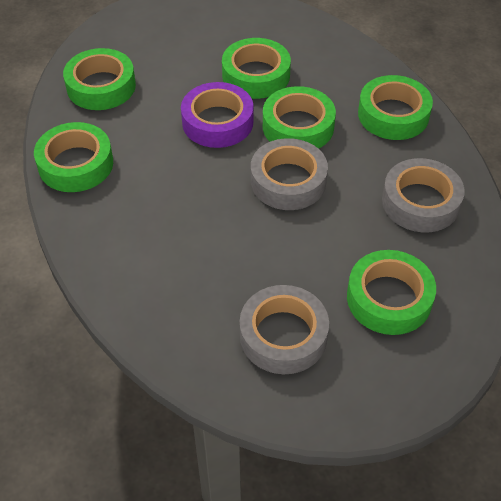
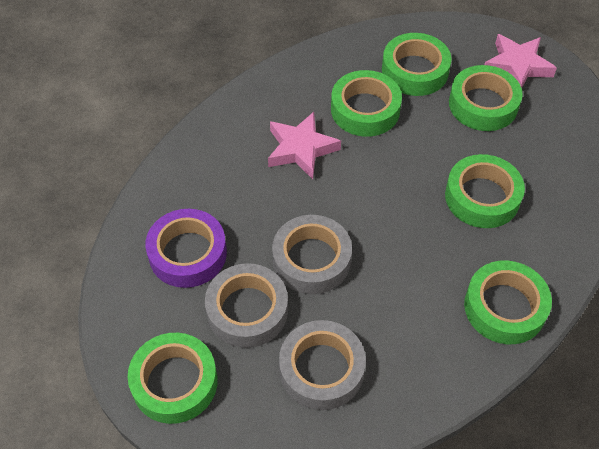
pink star: none = 0 -> [268,112,341,179] [484,34,557,88] = 2

